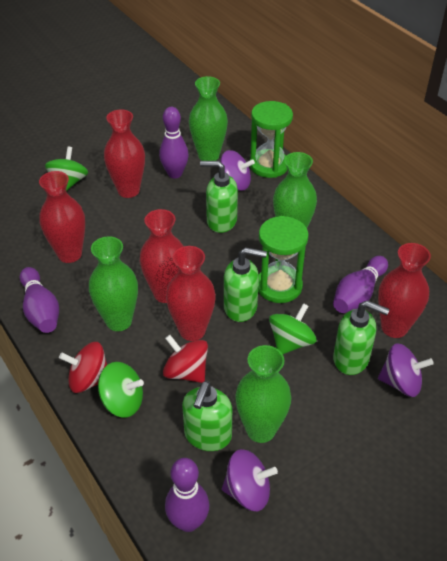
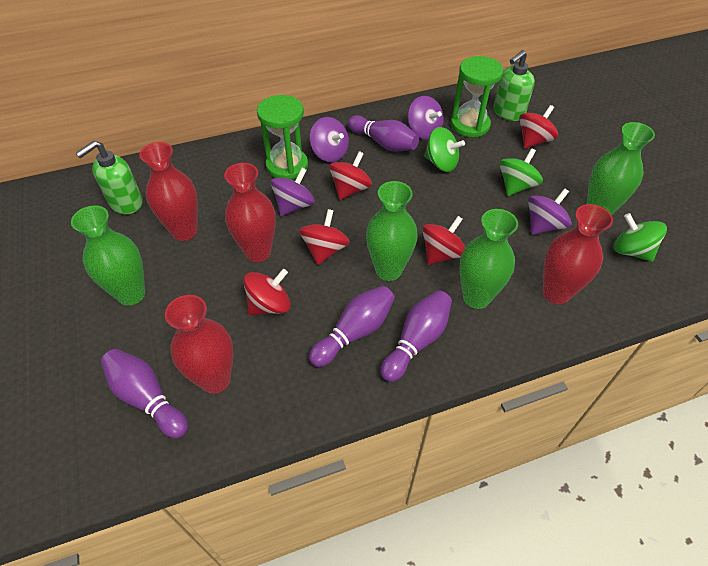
green soap dispenser: [182,381,232,451] [200,161,238,233] [224,247,267,322] [333,300,389,375] = 4 -> [76,140,143,214] [493,50,535,121] = 2
purple spinning top: [220,150,255,191] [222,449,278,511] [378,343,434,397] = 3 -> [271,168,315,216] [310,117,349,162] [408,96,444,140] [528,188,572,235] = 4
red spinning top: [59,342,107,393] [163,335,208,383] = 2 -> [244,269,291,316] [299,209,350,265] [329,151,372,200] [422,216,465,265] [519,105,558,148] = 5
red vase: [39,171,85,263] [104,109,145,198] [140,209,184,303] [166,246,216,341] [378,243,431,338] = 5 -> [139,142,198,241] [165,295,234,394] [224,163,276,262] [543,204,613,304] = 4

